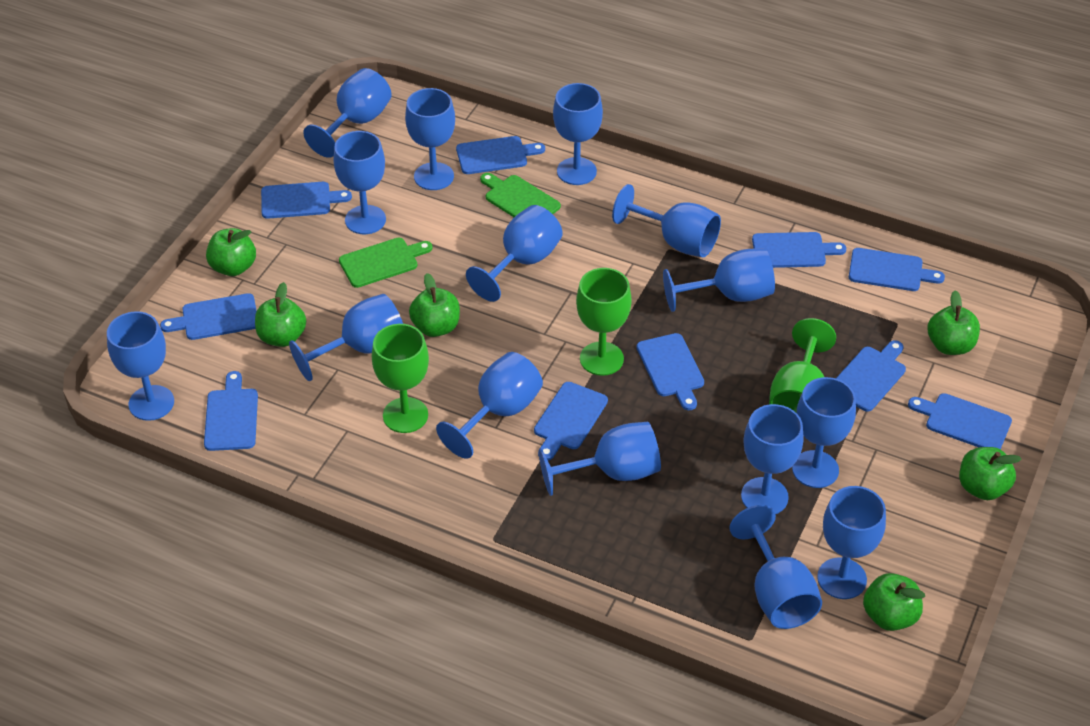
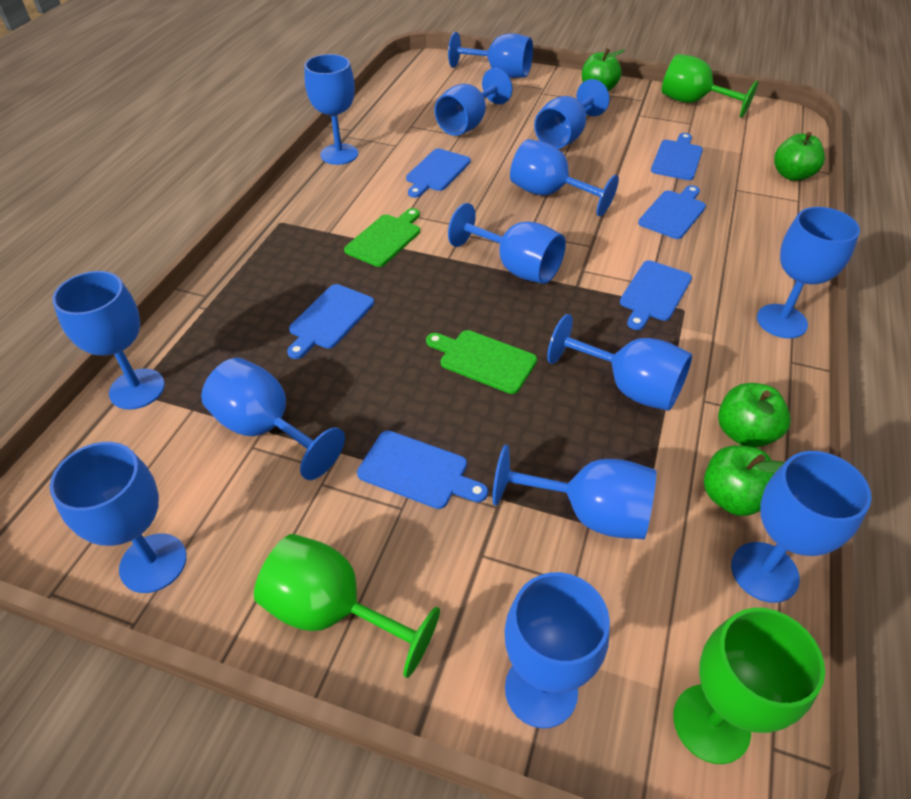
blue cutting board: [160,293,257,340] [204,371,258,451] [261,182,352,219] [456,136,545,174] [534,382,608,461] [637,333,704,410] [752,232,846,268] [836,340,906,412] [849,248,945,291] [908,393,1012,449] = 10 -> [287,284,374,359] [357,431,488,509] [406,148,471,198] [620,260,692,330] [638,185,706,239] [651,133,703,180] = 6
blue goblet: [107,311,174,421] [289,294,403,381] [303,68,392,158] [333,131,386,234] [405,88,455,190] [436,352,543,459] [466,205,563,302] [539,422,661,496] [553,83,603,185] [612,184,721,257] [663,248,775,312] [729,505,822,629] [741,404,804,514] [792,377,856,488] [817,486,886,599] = 15 -> [50,442,187,593] [52,271,165,410] [201,358,345,480] [304,54,358,165] [435,68,512,136] [448,32,533,78] [448,203,566,284] [492,445,657,539] [504,572,610,728] [510,139,619,217] [534,79,610,149] [547,314,692,411] [731,451,871,603] [757,207,860,338] = 14
green apple: [206,228,256,276] [255,282,306,347] [409,273,460,337] [863,573,925,631] [927,290,980,355] [959,447,1021,500] = 6 -> [582,49,625,91] [704,445,785,516] [718,383,791,448] [774,132,825,181] = 4

